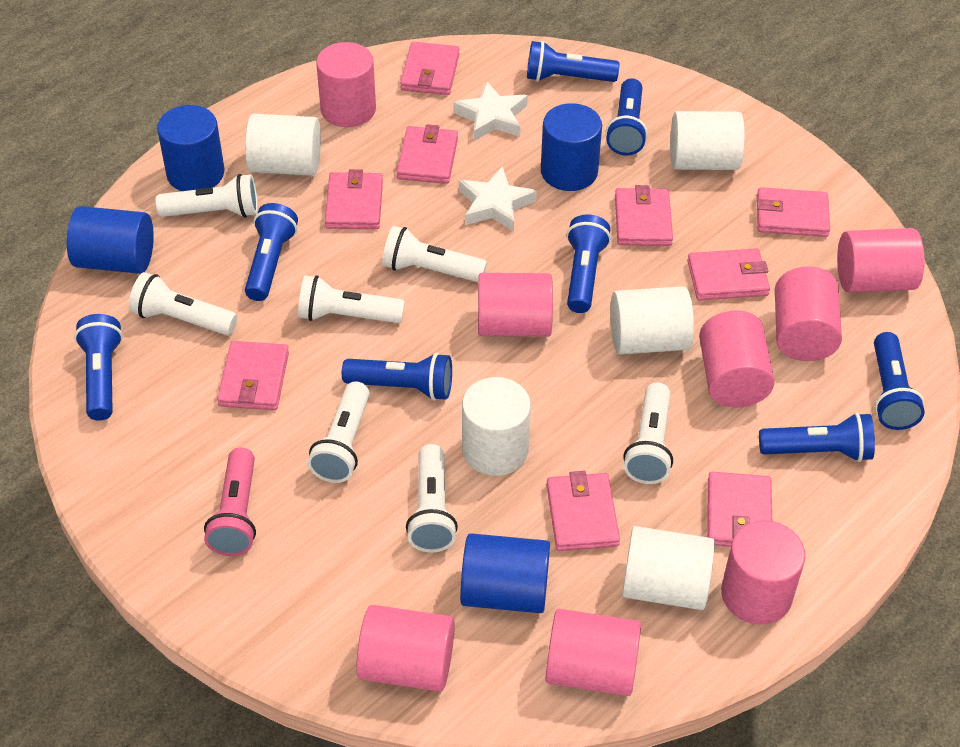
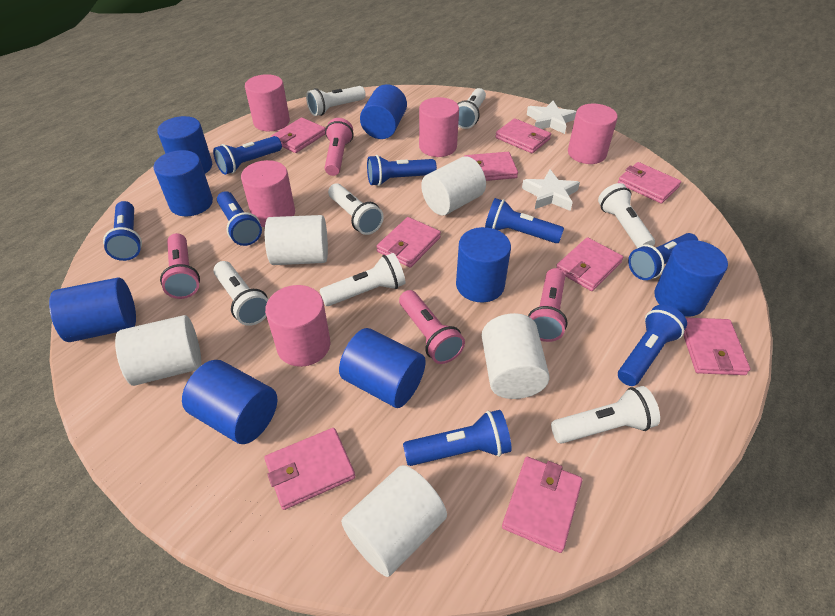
blue cylinder: [67,206,154,274] [157,105,224,191] [460,533,550,613] [541,103,602,191] = 4 -> [49,277,136,342] [153,150,213,216] [157,116,212,173] [182,360,277,444] [339,328,426,408] [360,84,407,139] [456,227,511,302] [654,240,728,317] = 8
pink cylinder: [316,42,376,127] [356,605,455,692] [478,273,553,337] [545,609,641,696] [699,310,775,407] [721,520,805,625] [775,266,842,361] [837,228,925,293] = 8 -> [241,160,295,227] [245,74,290,131] [265,285,330,367] [419,97,459,157] [568,104,618,164] = 5
pink flashlight: [204,447,256,556] = 1 -> [160,233,200,299] [325,118,354,176] [399,290,465,364] [528,268,568,342] = 4

